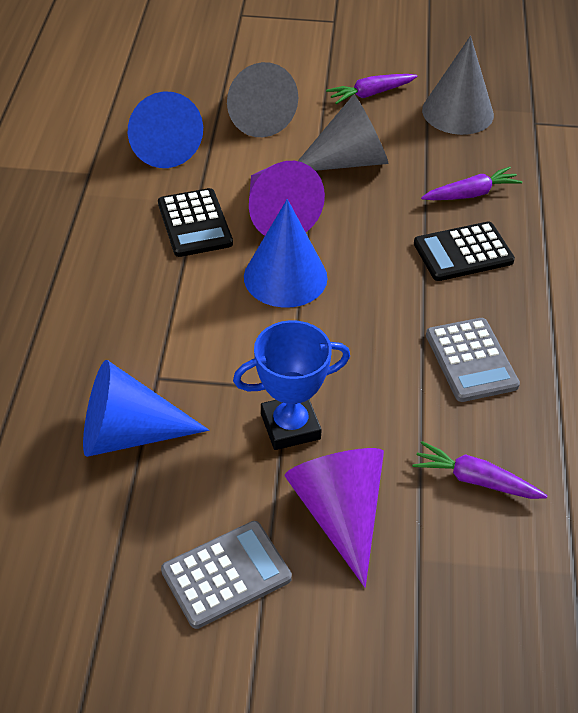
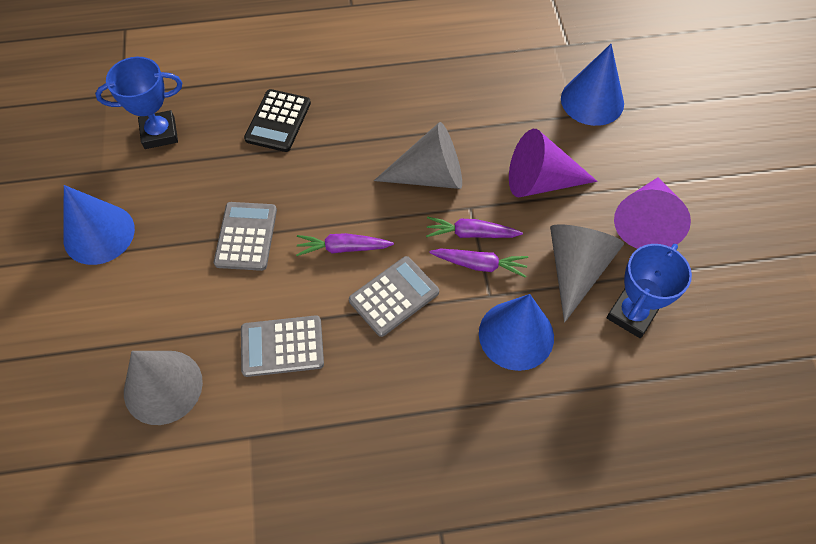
black calculator: [158,188,233,257] [414,221,515,281] = 2 -> [244,89,311,152] = 1
blue trophy: [233,320,350,450] = 1 -> [95,57,182,149] [607,244,692,338] = 2
grey calculator: [161,521,292,629] [426,318,520,402] = 2 -> [214,202,277,271] [241,315,324,377] [349,256,439,337] = 3

